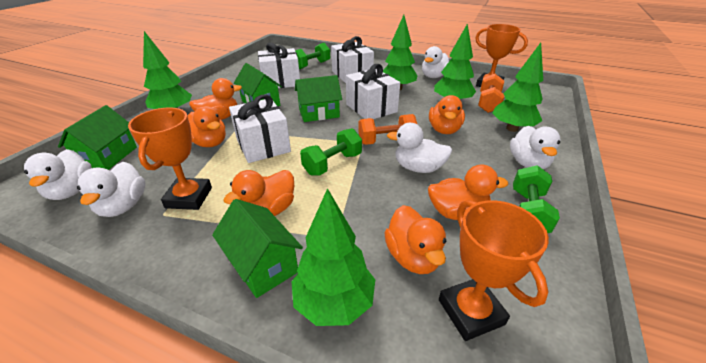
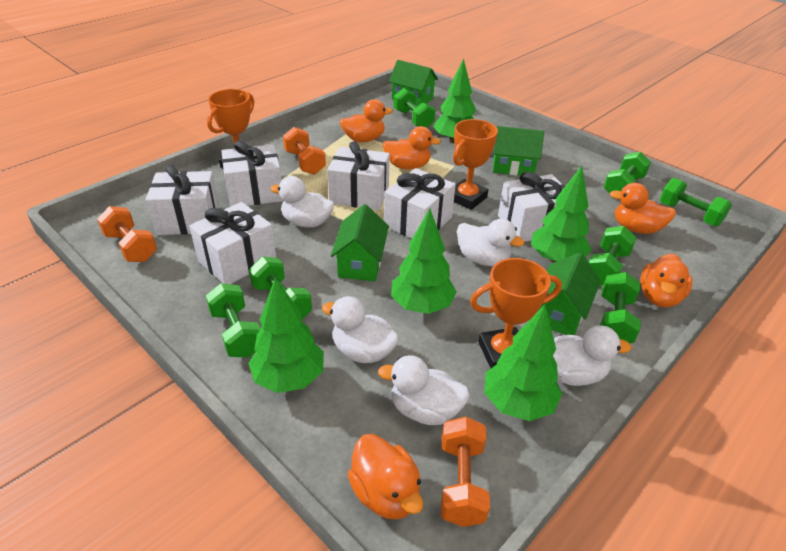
green dumbbell: [295,43,330,69] [300,128,362,176] [513,165,560,233] = 3 -> [206,283,260,358] [249,257,312,320] [394,88,436,128] [588,226,637,285] [600,272,641,343] [604,152,651,193] [660,178,732,227] = 7
orange duck: [187,106,226,147] [189,78,242,120] [223,170,294,216] [384,205,447,274] [428,164,508,220] [429,95,465,134] = 6 -> [340,99,393,142] [348,434,423,519] [383,126,441,169] [609,183,676,234] [640,254,692,307] = 5
orange dumbbell: [358,114,418,145] [478,74,504,113] = 2 -> [97,206,157,262] [283,127,326,175] [441,416,490,527] = 3
white gift: [229,94,291,163] [258,43,300,88] [331,36,374,83] [346,64,400,119] = 4 -> [145,165,219,235] [189,202,276,284] [222,140,284,207] [327,141,390,210] [384,168,456,239] [498,172,565,242] = 6

